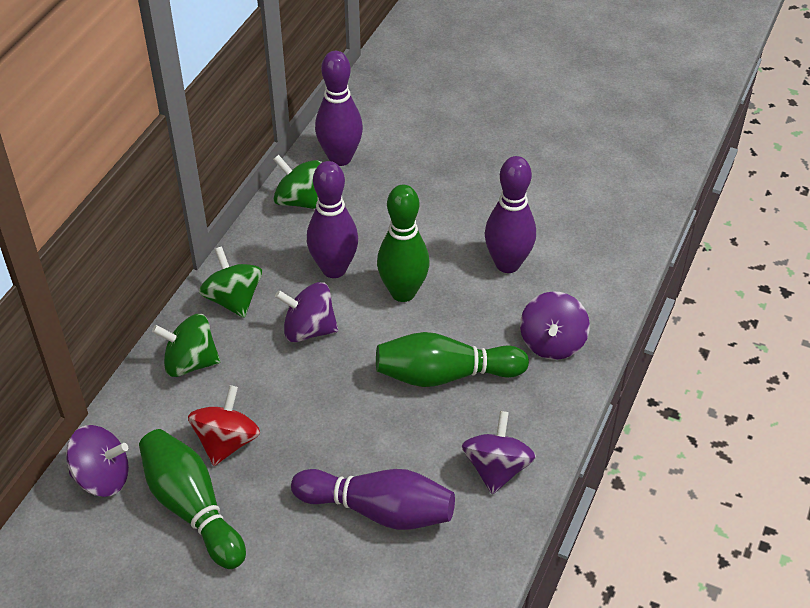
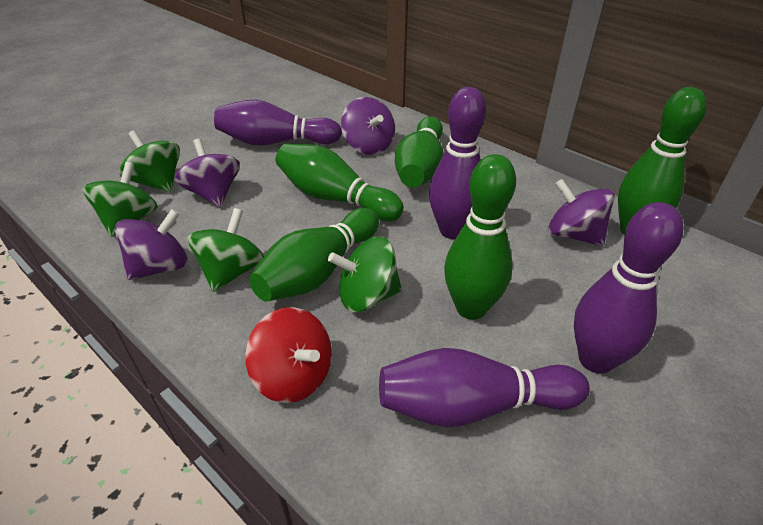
green bowling pin: [139,429,246,569] [376,332,529,387] [377,185,430,302] = 3 -> [249,208,379,301] [276,144,404,221] [395,116,444,187] [444,154,516,320] [618,87,707,234] = 5
green spinning top: [152,314,220,377] [199,246,262,318] [273,155,322,209] = 3 -> [82,162,158,237] [119,130,180,192] [187,208,264,292] [328,237,402,312] = 4

